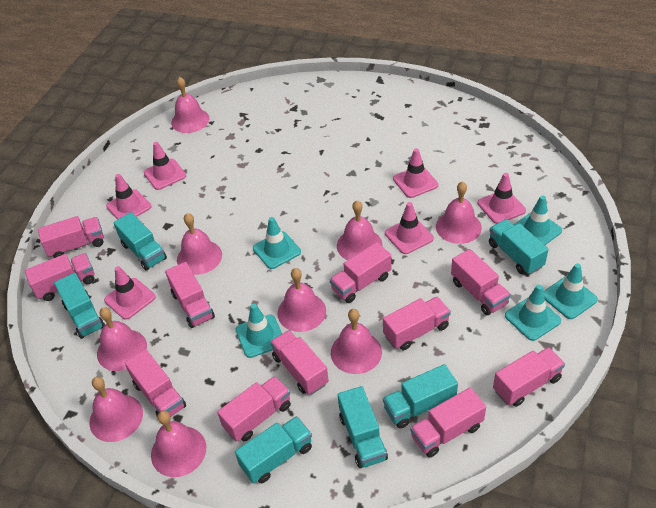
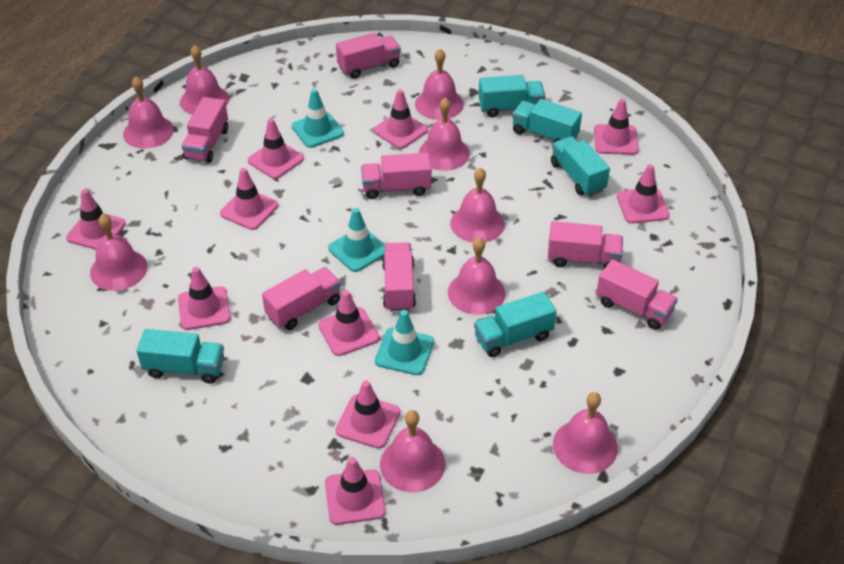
pink traffic cone: [104,266,156,320] [106,174,151,220] [144,142,186,190] [385,202,434,254] [393,148,438,198] [478,173,526,224] = 6 -> [66,189,126,250] [178,267,231,330] [220,168,278,230] [248,118,304,179] [318,290,379,356] [325,457,386,525] [335,380,400,449] [374,89,428,149] [594,99,639,155] [617,164,670,223] = 10
pink truck: [25,253,95,301] [38,216,104,258] [125,349,186,418] [165,262,215,328] [217,376,291,442] [270,330,329,395] [330,242,391,303] [383,297,451,350] [410,387,486,457] [451,249,511,315] [493,347,565,407] = 11 -> [182,97,228,163] [262,267,341,330] [336,33,401,79] [361,153,431,199] [382,242,416,311] [548,221,623,269] [596,259,678,330] = 7
turquoise traffic cone: [236,304,282,358] [253,217,301,269] [505,285,561,341] [514,196,562,245] [543,263,598,319] = 5 -> [292,89,344,148] [328,208,385,272] [375,310,434,375] = 3
turquoise truck: [54,273,105,339] [113,212,167,271] [235,416,312,483] [338,386,388,468] [383,364,458,428] [489,219,549,275] = 6 -> [136,329,224,384] [474,292,557,357] [479,75,545,117] [512,99,582,142] [551,136,610,196] = 5

